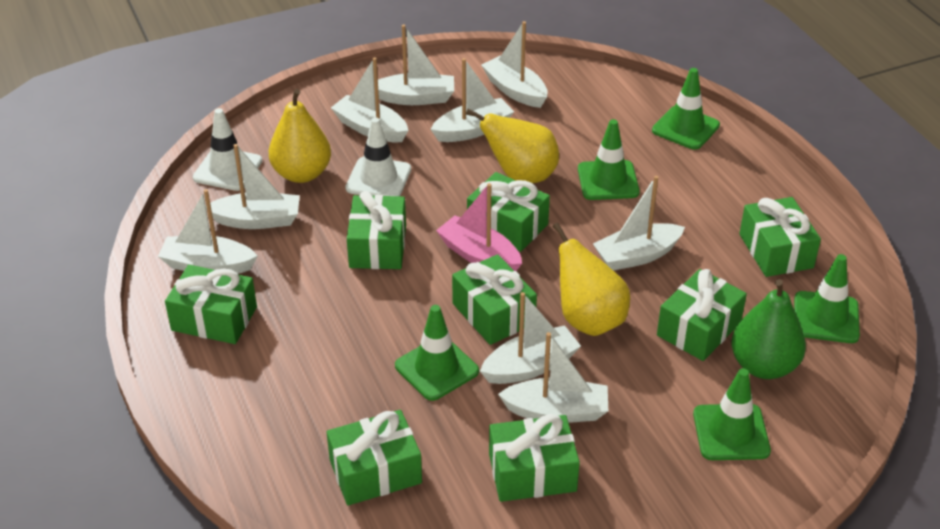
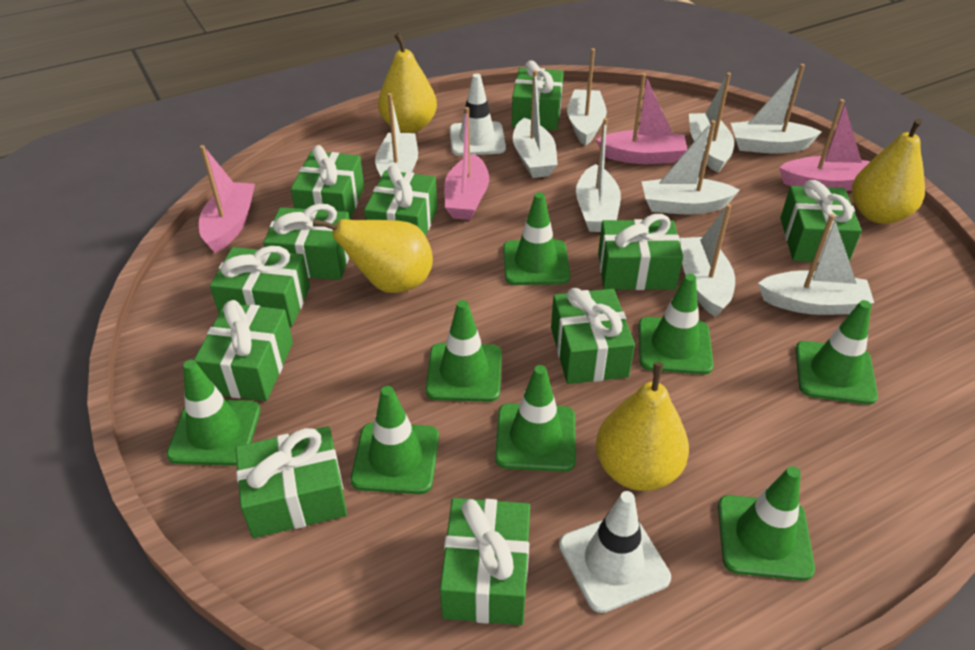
green gift: [165,265,257,344] [327,410,422,505] [347,191,406,269] [452,254,537,345] [467,172,550,252] [489,414,580,502] [657,269,747,361] [739,197,821,277] = 8 -> [194,300,293,401] [210,246,310,326] [235,426,347,538] [263,204,350,280] [291,145,364,219] [364,165,437,236] [440,498,530,625] [512,60,564,130] [551,288,635,384] [598,214,683,290] [780,180,862,262] = 11
green pear: [731,279,806,379] = 1 -> none = 0
green traffic cone: [395,305,479,401] [578,119,640,200] [652,68,720,150] [693,368,771,460] [794,254,860,343] = 5 -> [167,360,261,466] [351,386,439,494] [426,300,502,402] [495,365,576,472] [503,192,570,285] [638,274,713,374] [718,466,815,581] [795,300,878,405] = 8
pink boat: [436,183,522,271] = 1 -> [199,145,255,253] [444,107,489,220] [596,73,687,164] [779,99,870,191] = 4
yellow pear: [269,89,331,183] [466,109,559,183] [553,222,630,336] = 3 -> [313,219,433,293] [378,33,437,133] [596,362,689,491] [852,118,925,224] = 4

